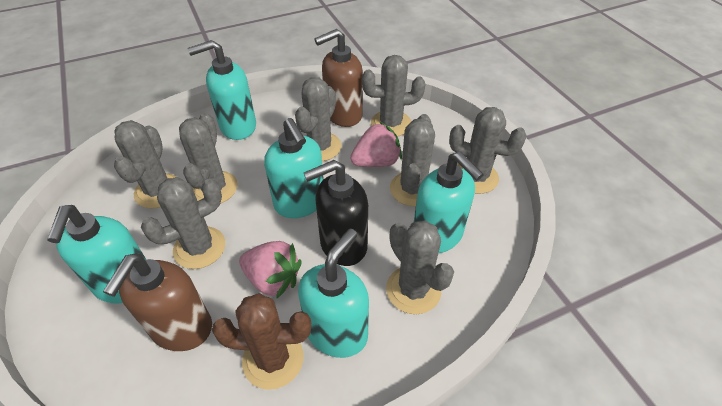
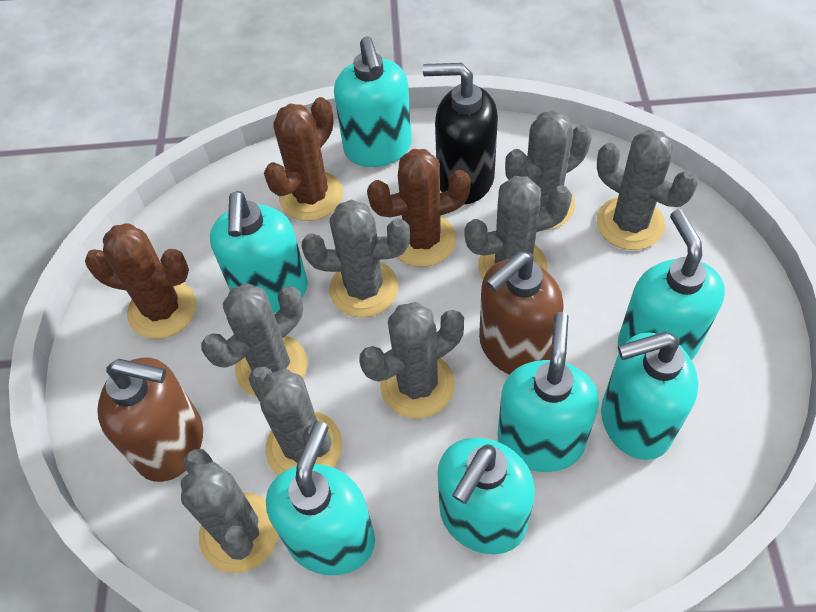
brown cactus: [212,293,311,390] = 1 -> [85,223,196,339] [264,97,343,221] [367,149,471,267] = 3
pink strawberry: [239,241,302,299] [350,122,402,167] = 2 -> none = 0
turquoise soap dispenser: [47,205,146,304] [188,40,256,140] [264,118,324,218] [298,229,369,358] [414,152,484,253] = 5 -> [210,191,308,313] [266,421,375,575] [334,36,412,167] [437,438,535,554] [498,312,599,472] [601,332,698,460] [618,209,725,360] = 7

